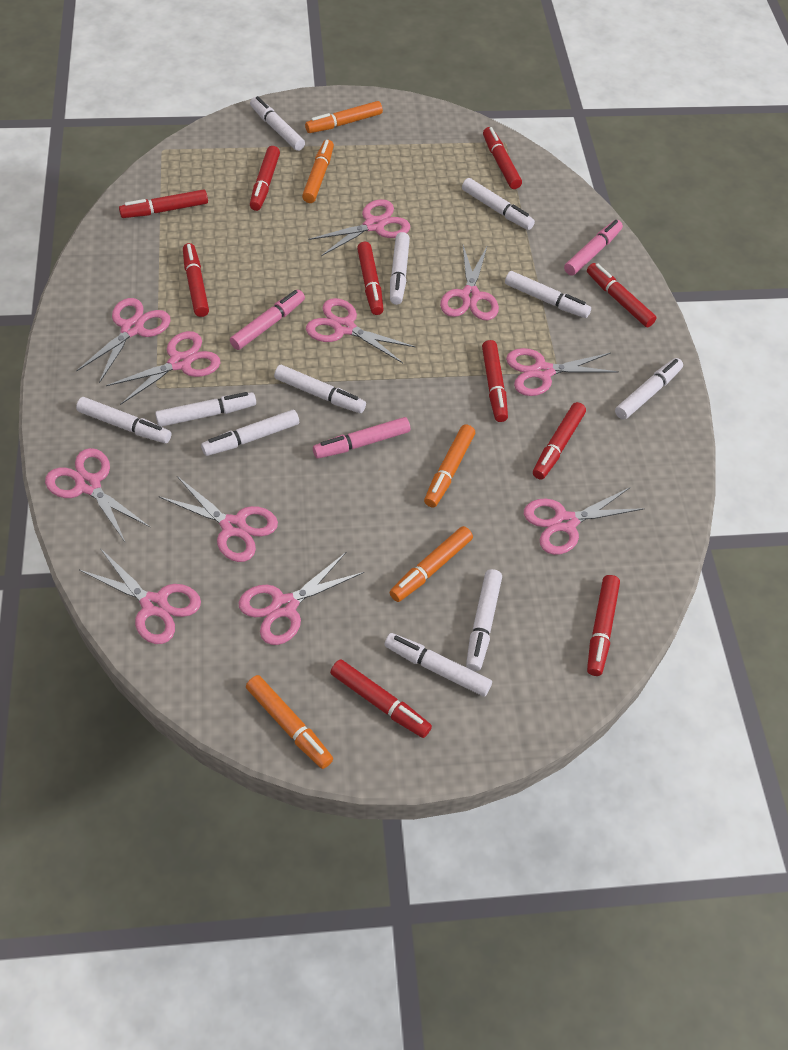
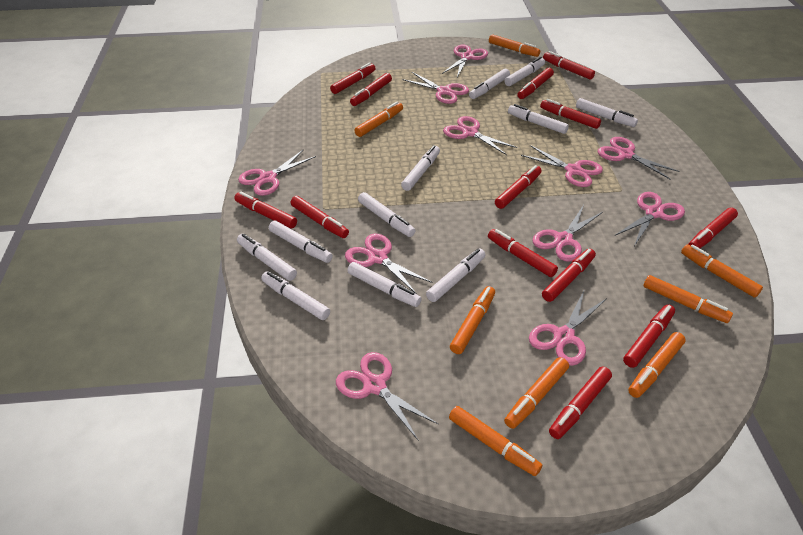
orange marker: [246,675,333,769] [302,140,334,203] [305,101,383,133] [389,526,473,602] [424,424,475,507] = 5 -> [354,102,403,137] [449,406,542,476] [450,286,495,354] [489,34,540,57] [504,357,569,429] [628,332,686,398] [644,275,733,323] [681,244,763,297] = 8
pink marker: [230,290,305,350] [313,417,410,459] [564,220,623,275] = 3 -> none = 0
red marker: [119,189,208,218] [183,243,209,317] [250,146,280,211] [330,659,432,738] [357,242,384,315] [482,340,508,422] [483,127,522,189] [533,402,586,480] [587,263,657,327] [587,575,620,676] = 10 -> [234,192,297,229] [290,196,349,238] [330,62,376,94] [350,73,392,106] [488,229,558,277] [495,165,542,209] [517,68,554,99] [540,99,601,129] [542,249,596,302] [543,51,595,80] [549,366,612,439] [623,304,675,368] [688,207,738,248] = 13

